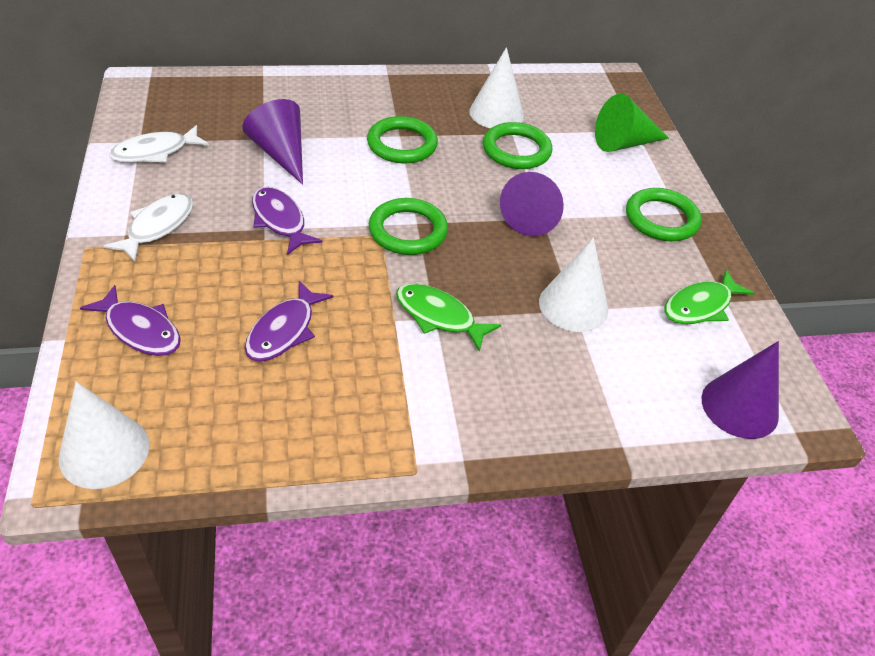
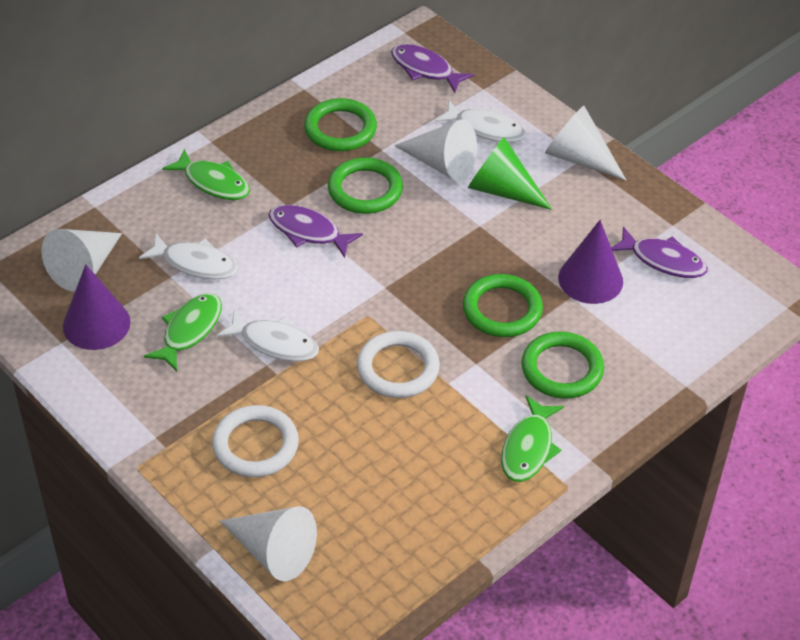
green fish: [396,283,501,352] [664,270,754,324] = 2 -> [144,293,222,371] [162,149,250,200] [501,395,564,482] = 3
purple cone: [242,99,303,185] [500,172,564,236] [701,341,779,439] = 3 -> [63,264,131,350] [558,220,623,304] = 2
white cone: [58,381,149,489] [469,47,524,128] [539,237,608,332] = 3 -> [41,229,122,292] [219,506,317,581] [394,119,477,181] [545,106,626,180] = 4
white fish: [103,193,193,262] [110,125,209,163] = 2 -> [139,233,238,280] [217,309,319,362] [435,101,526,143] = 3
white ring: none = 0 -> [212,405,299,477] [357,331,440,398] = 2

